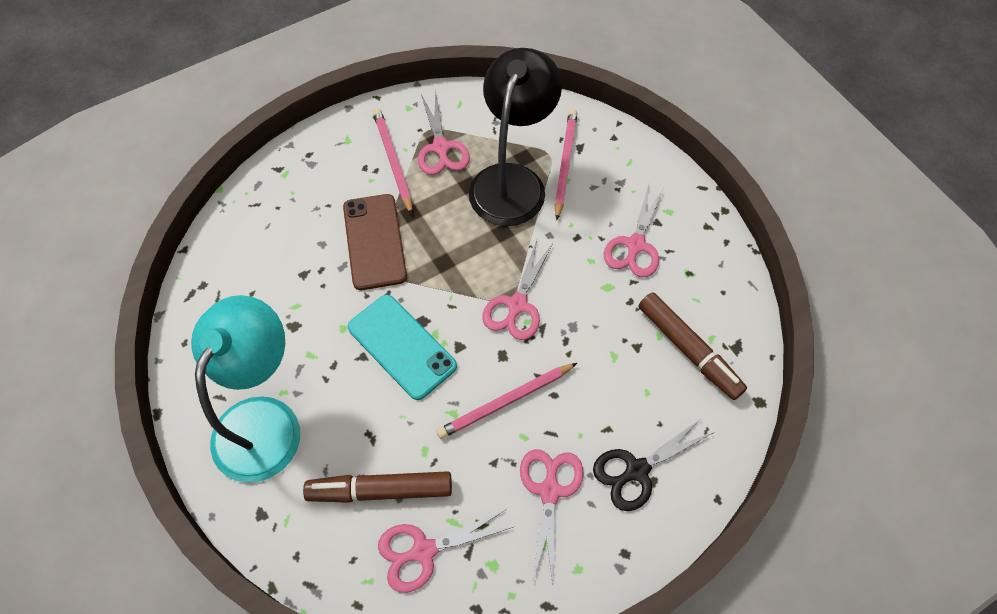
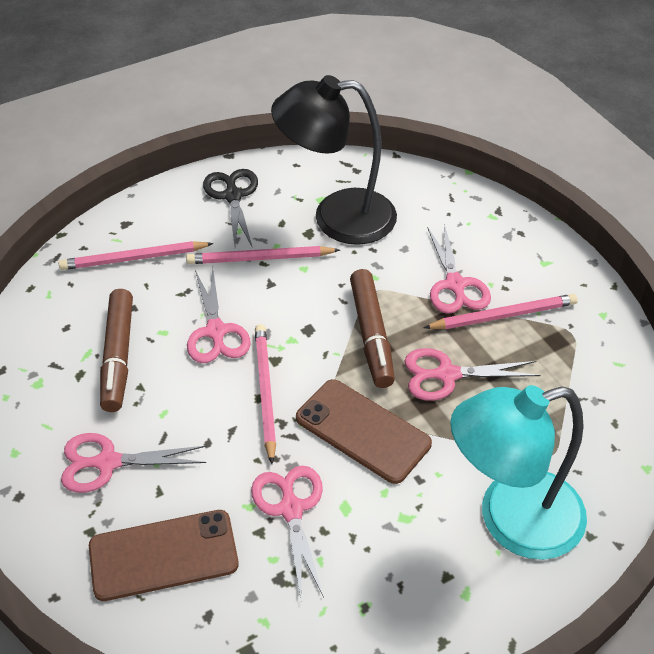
brown phone: [343,194,407,290] = 1 -> [89,510,239,601] [296,379,432,484] = 2
pink pencil: [373,108,413,215] [437,363,577,439] [554,109,577,220] = 3 -> [58,241,214,270] [186,246,340,264] [255,324,276,464] [423,294,578,329] = 4
turquoise phone: [348,295,457,400] = 1 -> none = 0

